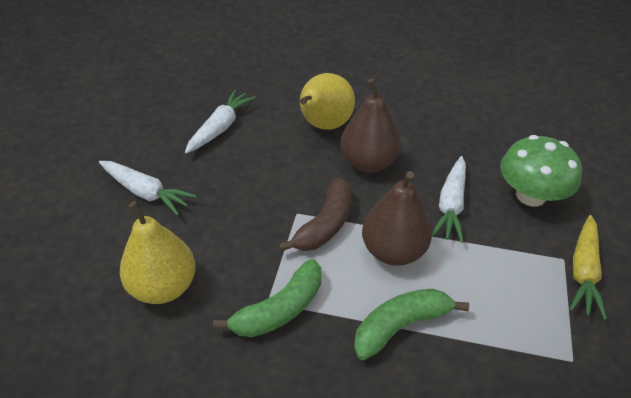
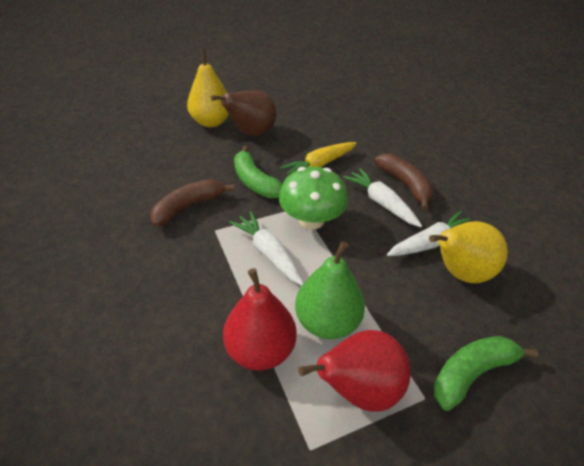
brown banana: [278,178,352,252] = 1 -> [150,179,235,227] [374,154,434,210] = 2
brown pear: [340,78,401,173] [362,171,432,266] = 2 -> [211,90,276,136] = 1
green pear: none = 0 -> [295,241,365,339] = 1
red pear: none = 0 -> [223,268,297,370] [298,330,411,411] = 2

